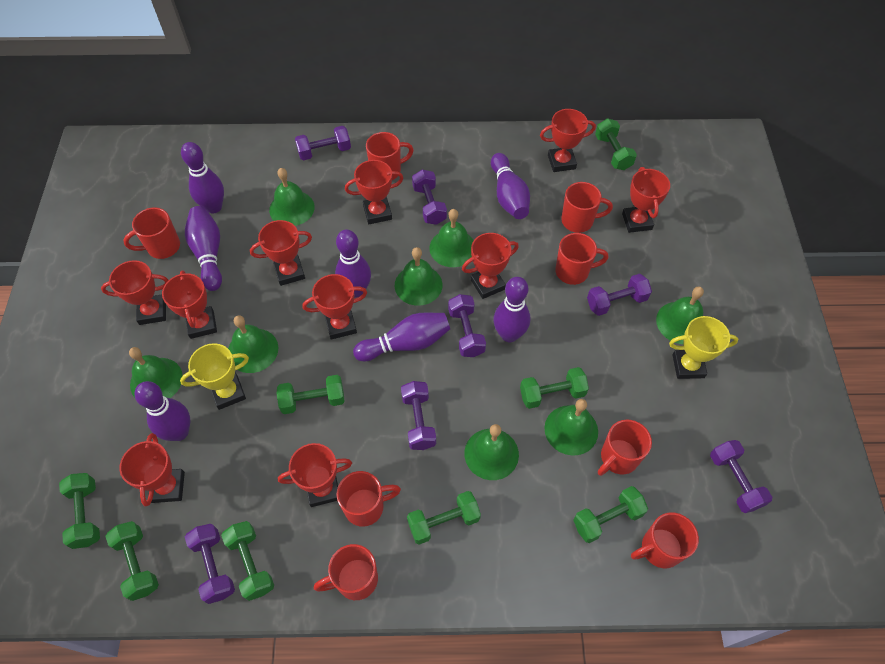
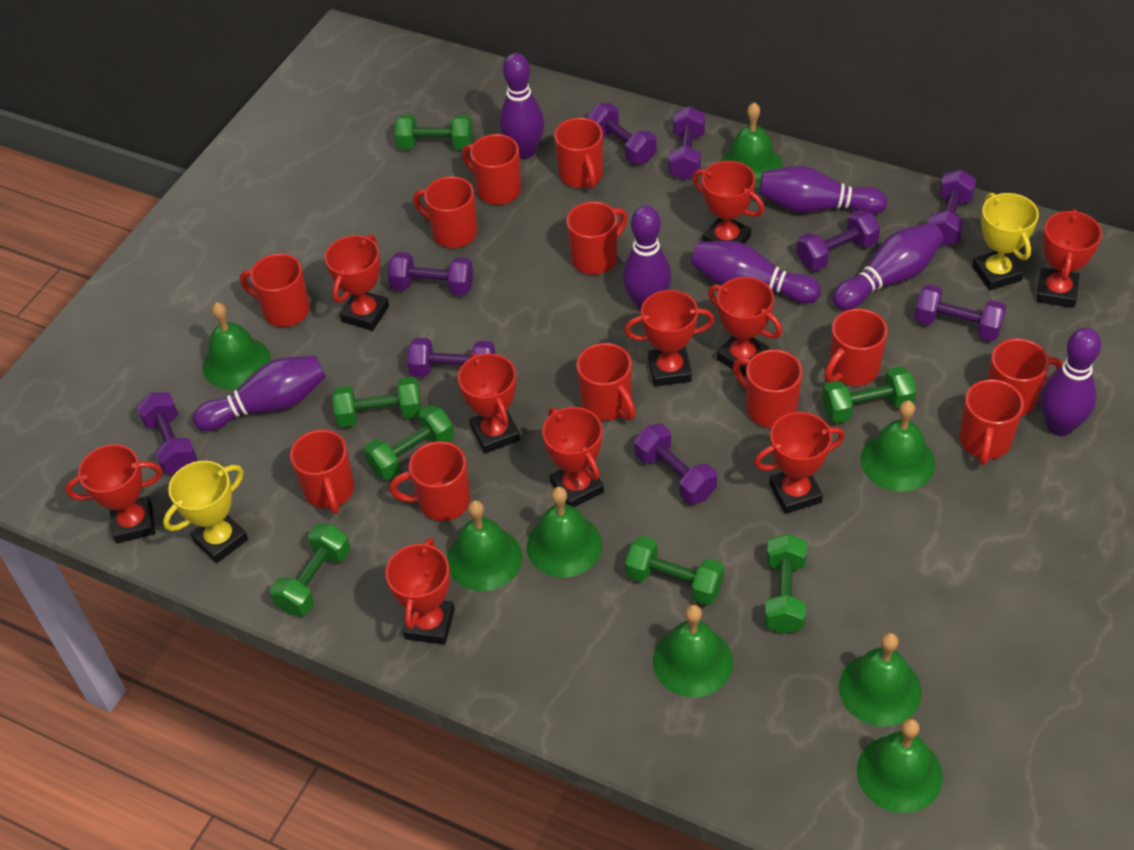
green dumbbell: [59,473,100,549] [105,521,159,601] [221,521,274,601] [277,375,345,414] [407,491,481,545] [520,367,589,409] [574,486,648,543] [595,119,637,170] = 8 -> [270,524,350,616] [332,377,422,427] [364,405,454,480] [395,115,473,150] [625,536,724,605] [764,534,807,634] [822,366,916,423] = 7
purple dumbbell: [185,524,235,604] [295,126,351,160] [401,381,436,450] [412,170,447,225] [448,294,486,357] [587,274,652,316] [710,440,772,513] = 7 -> [136,393,198,474] [388,252,473,296] [407,338,495,378] [587,103,657,164] [634,424,717,504] [668,106,705,180] [796,210,880,271] [914,284,1006,341] [928,170,976,246] = 9
red mug: [123,207,180,259] [313,544,378,600] [336,471,401,527] [366,132,414,180] [555,233,608,285] [561,182,613,233] [598,420,652,476] [631,513,699,568] = 8 -> [240,253,310,327] [290,430,354,514] [389,441,470,521] [413,176,477,248] [462,134,521,205] [554,118,603,189] [566,202,628,275] [577,343,636,420] [733,349,803,428] [824,309,888,386] [960,379,1024,465] [988,338,1063,416] = 12

